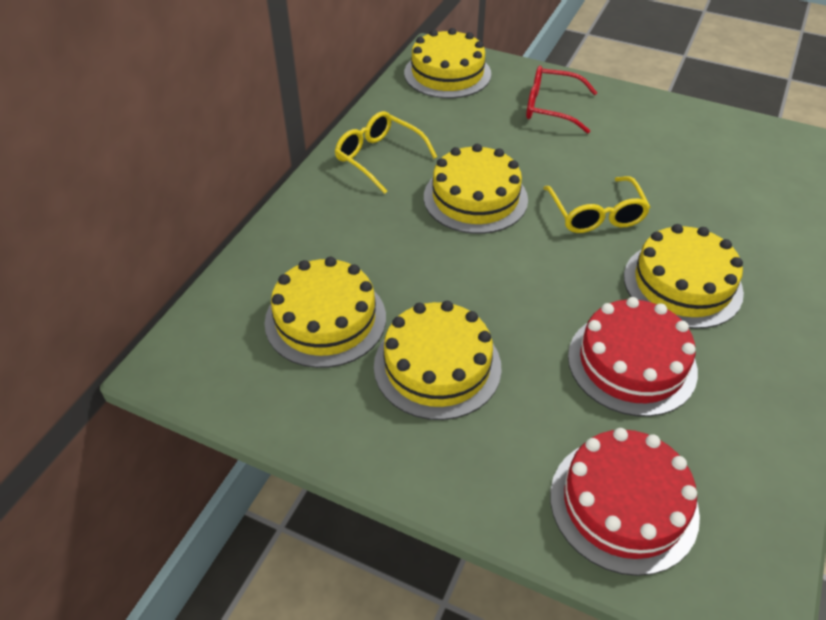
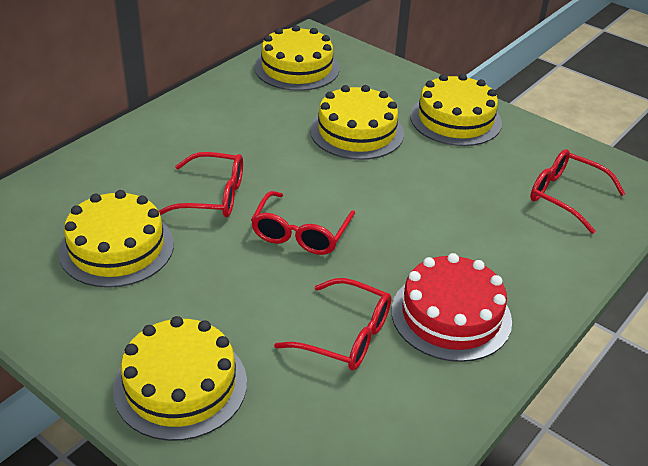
red cake: [550,428,700,576] [568,297,698,417] = 2 -> [391,253,512,362] = 1
red glasses: [526,66,597,134] = 1 -> [159,152,243,217] [251,191,355,255] [274,278,392,371] [530,149,625,234] = 4
yellow glasses: [335,111,437,194] [543,176,651,233] = 2 -> none = 0

